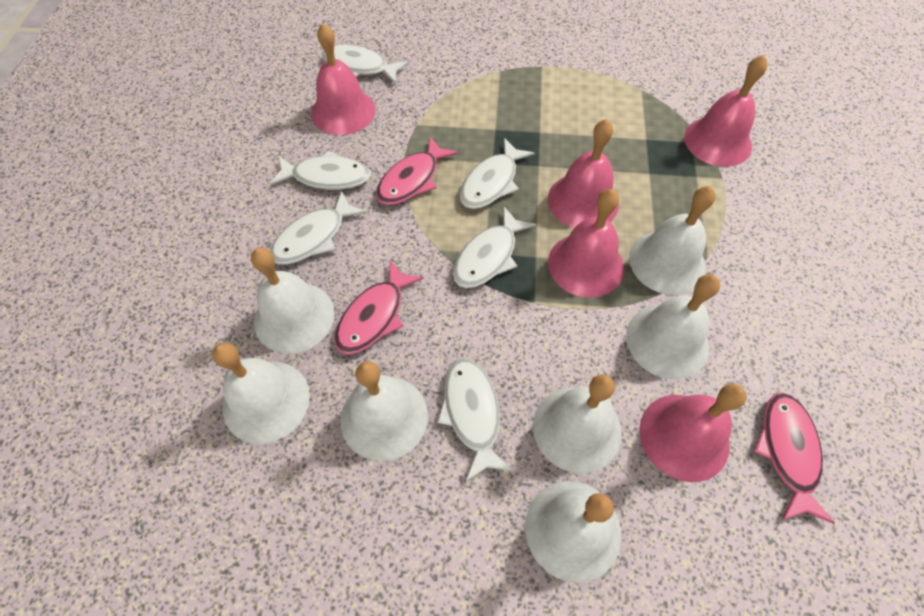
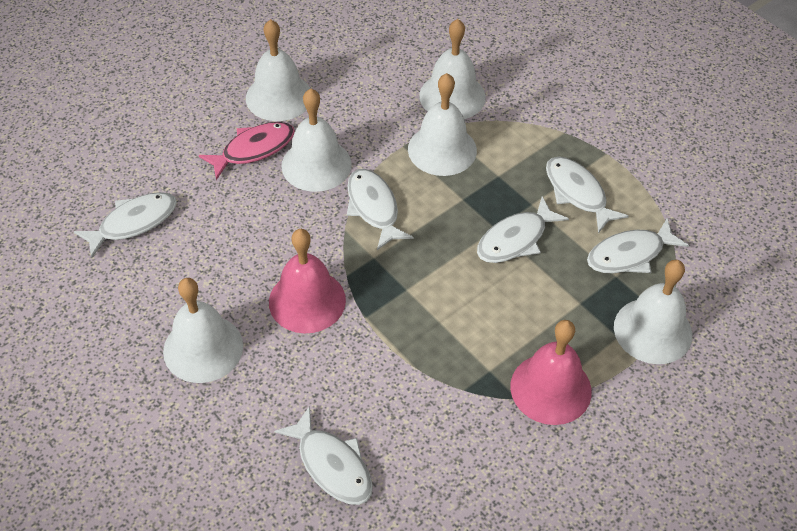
pink bell: [311,23,375,135] [548,119,619,228] [548,189,624,298] [639,384,747,482] [684,55,768,167] = 5 -> [269,229,346,334] [510,320,592,425] = 2
pink fish: [334,260,424,355] [376,136,458,205] [754,393,835,524] = 3 -> [199,122,295,180] = 1
white bell: [212,343,310,444] [251,247,335,354] [341,361,428,461] [525,481,621,583] [533,374,622,473] [626,274,720,379] [629,186,716,295] = 7 -> [163,278,243,383] [246,19,310,121] [282,89,351,192] [408,73,477,176] [419,19,486,119] [614,260,692,364] = 6

